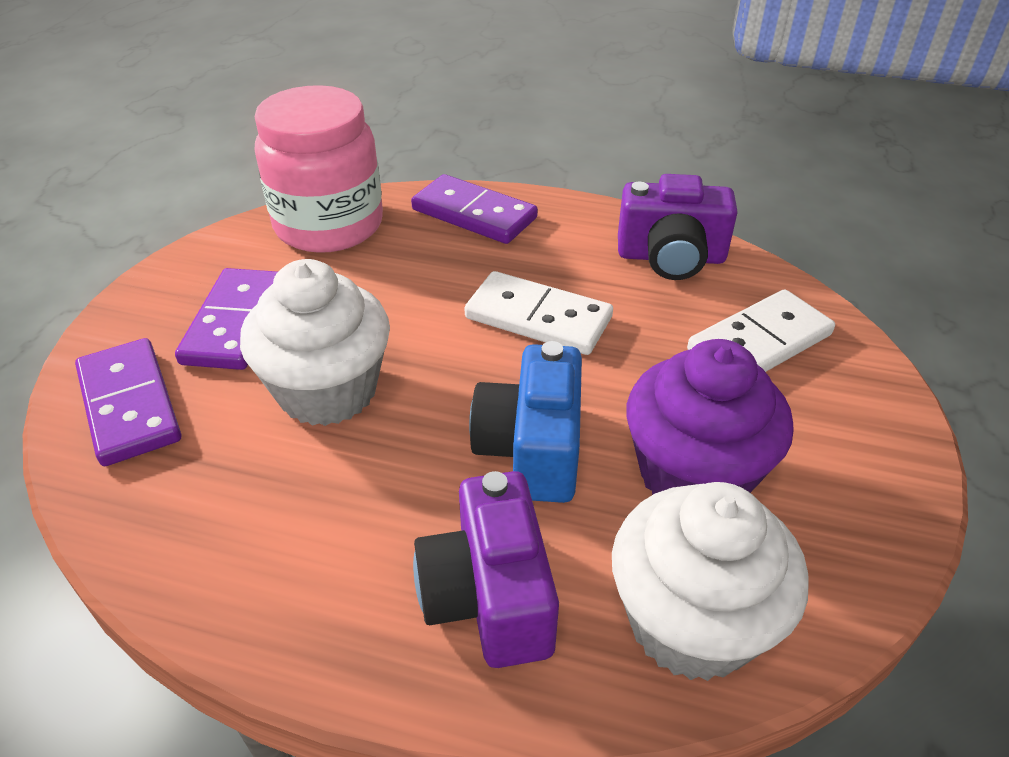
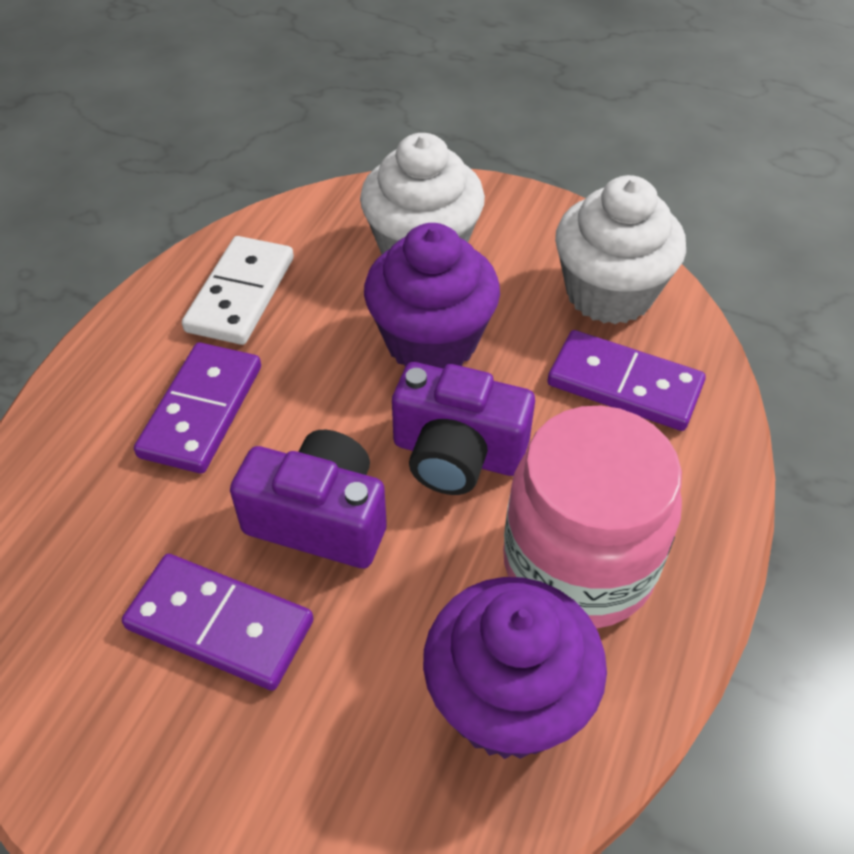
blue camera: [469,341,582,503] = 1 -> none = 0
purple cupcake: [626,339,794,495] = 1 -> [364,223,500,369] [423,577,607,759] = 2
white domino: [464,271,613,355] [687,289,835,372] = 2 -> [182,236,294,345] = 1

